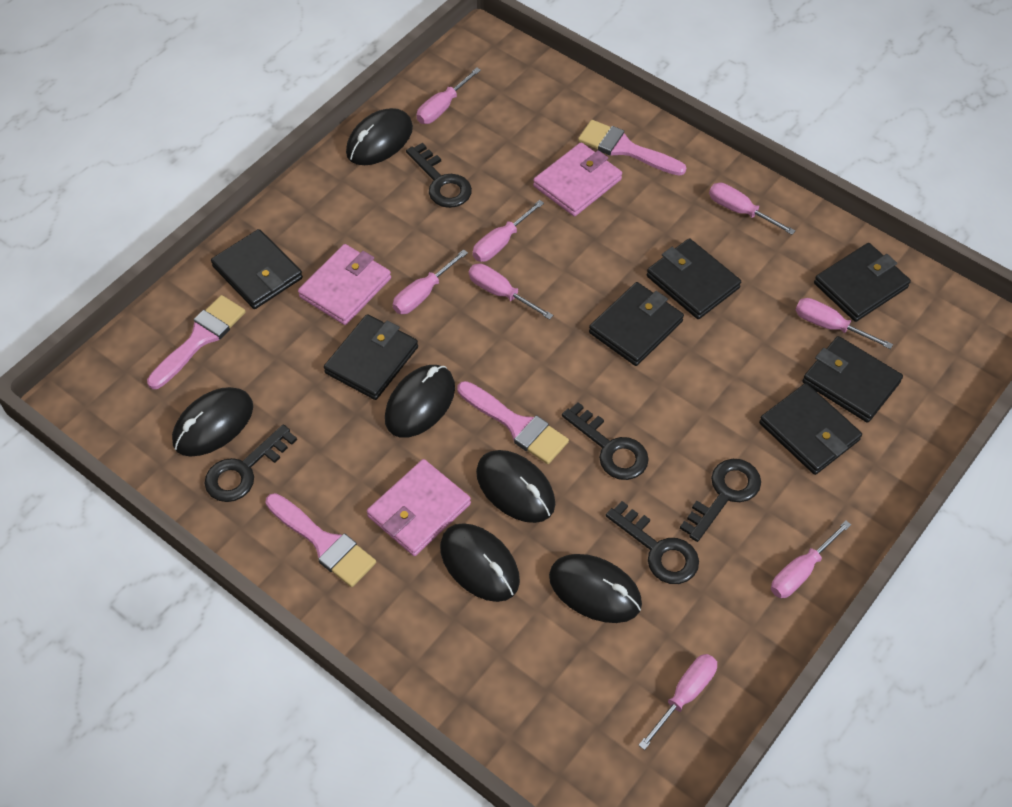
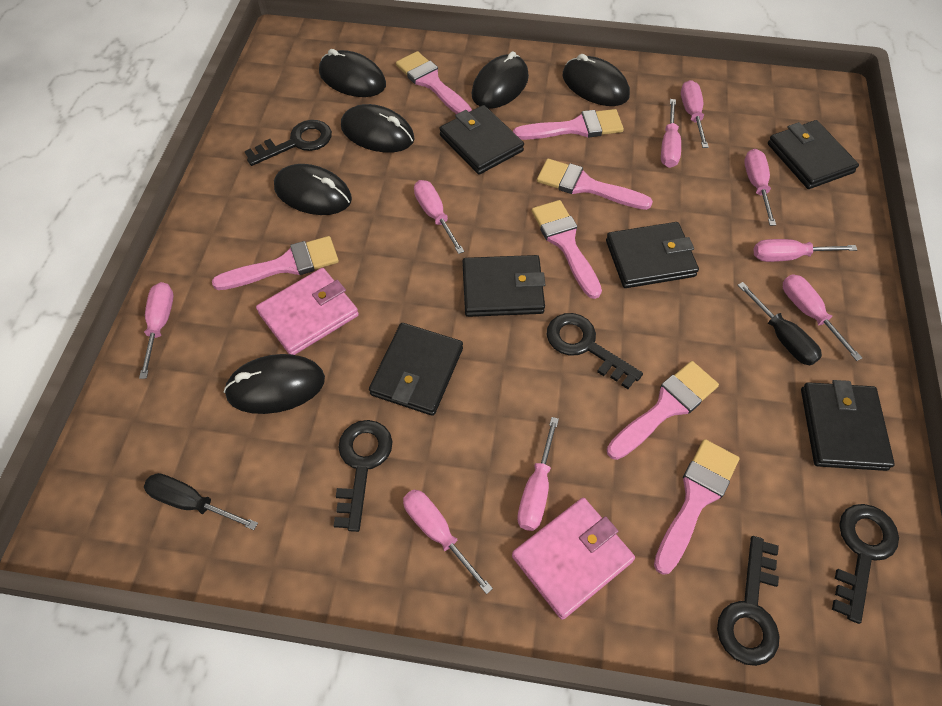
black screwdriver: none = 0 -> [144,473,258,530] [738,282,822,365] = 2
black wallet: [211,229,303,309] [324,314,418,400] [589,282,684,366] [647,238,741,319] [759,383,862,475] [803,336,903,423] [814,243,911,322] = 7 -> [369,323,463,416] [439,105,524,175] [463,255,546,317] [606,222,699,288] [768,120,859,189] [801,380,895,471] = 6
pink brush: [147,295,246,389] [265,493,376,587] [457,381,569,464] [578,120,686,176] = 4 -> [212,236,339,290] [396,51,472,114] [513,109,624,140] [532,200,602,299] [537,159,653,210] [607,361,719,460] [654,439,739,575] = 7
pink screwdriver: [393,249,468,314] [417,67,481,124] [469,264,553,320] [473,200,544,262] [638,654,717,750] [709,183,795,235] [771,520,851,598] [796,298,893,349] = 8 -> [139,282,174,379] [403,490,493,594] [414,180,464,254] [517,417,559,531] [661,99,681,168] [681,80,709,148] [744,149,776,226] [754,239,857,262] [783,274,862,361] = 9
pink wallet: [298,244,391,325] [367,459,471,556] [533,142,622,216] = 3 -> [256,268,359,355] [512,498,635,620] = 2

